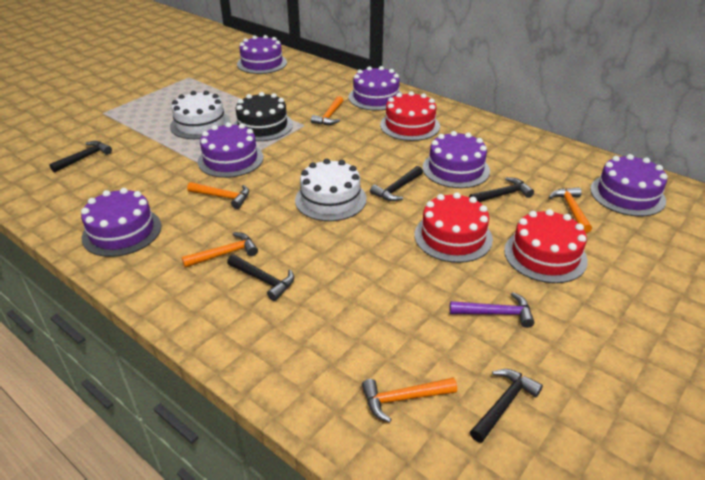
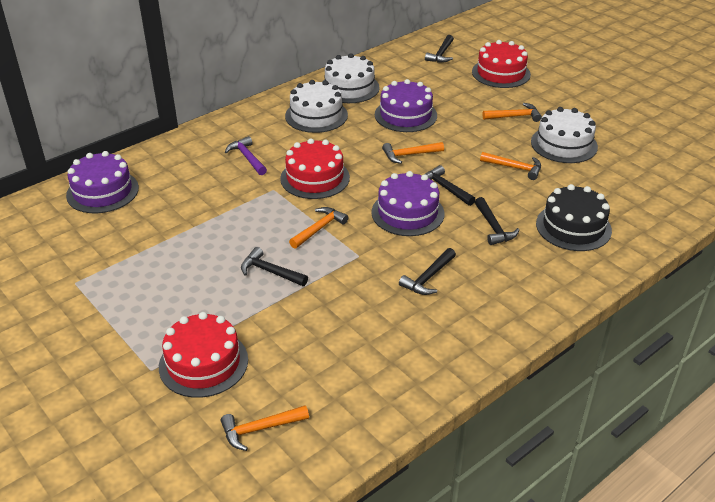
purple cake: [81,188,162,257] [198,122,264,178] [237,35,287,74] [348,66,402,111] [423,131,490,188] [590,154,668,216] = 6 -> [66,151,139,213] [371,171,444,236] [375,79,437,132] = 3
white cake: [170,91,231,139] [295,159,367,221] = 2 -> [285,80,348,133] [322,53,380,103] [531,107,598,163] = 3

